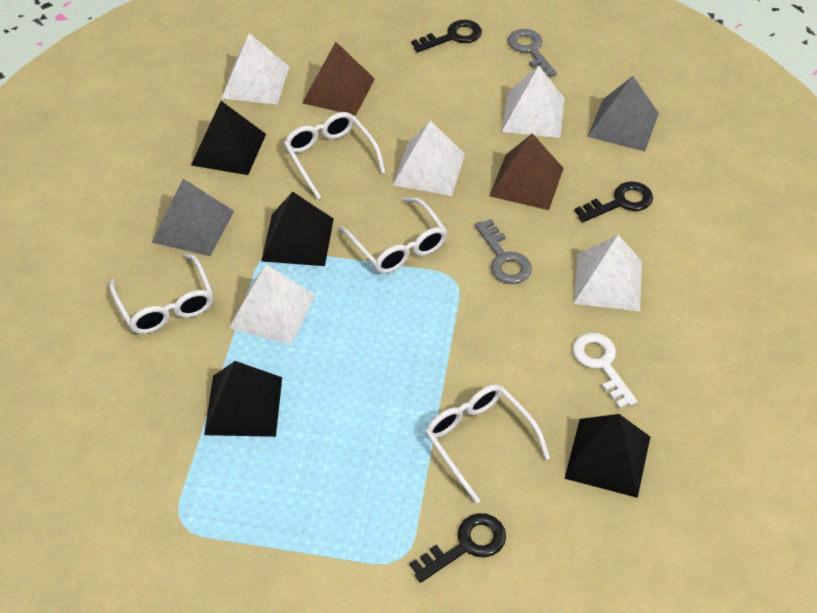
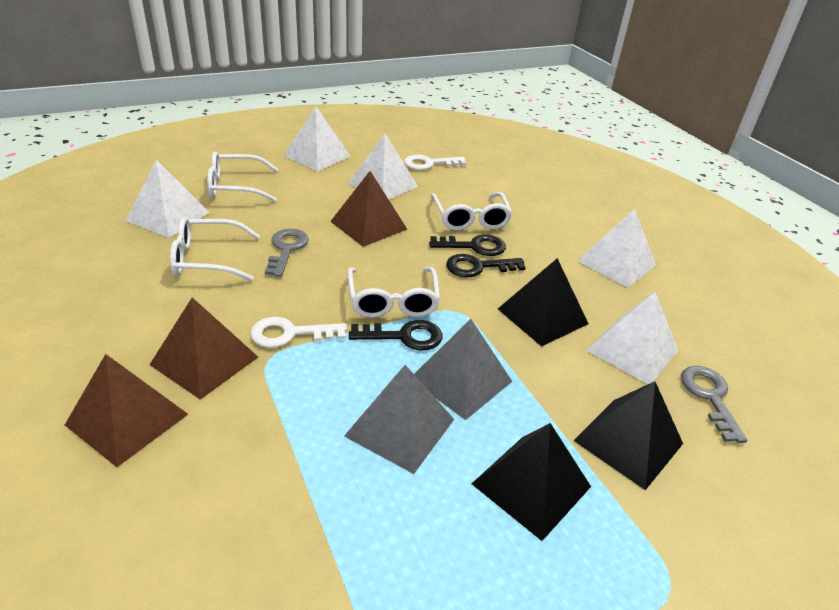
black pyramid: [191,101,266,175] [204,361,282,437] [261,192,334,266] [564,414,650,498] = 4 -> [471,423,591,541] [498,258,588,347] [573,381,683,490] = 3
brown pyramid: [302,42,375,116] [490,133,564,210] = 2 -> [65,354,188,467] [150,297,258,400] [330,171,407,247] = 3
white key: [572,333,637,409] = 1 -> [250,317,347,348] [404,155,466,170] = 2

